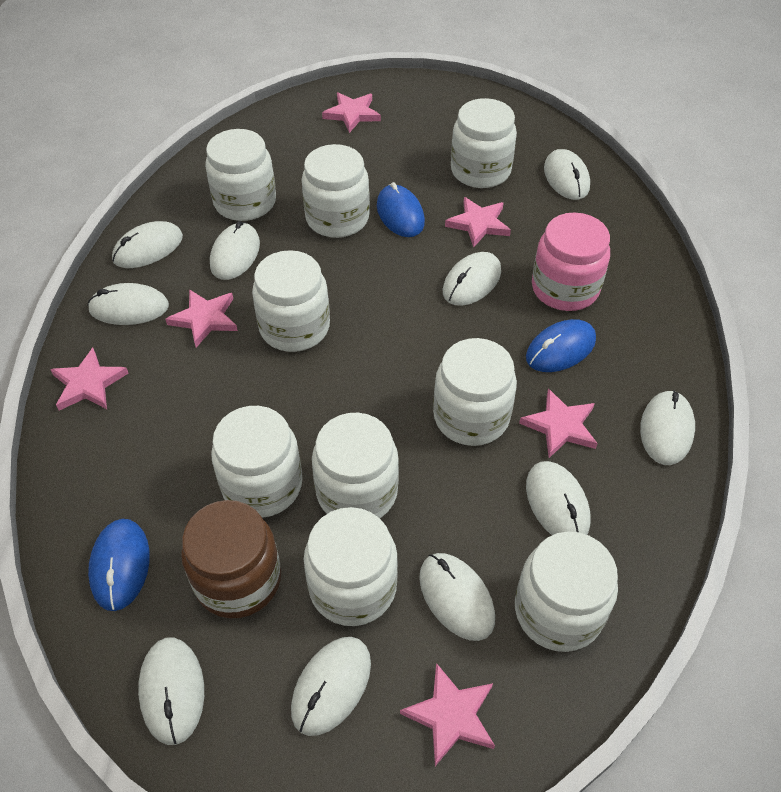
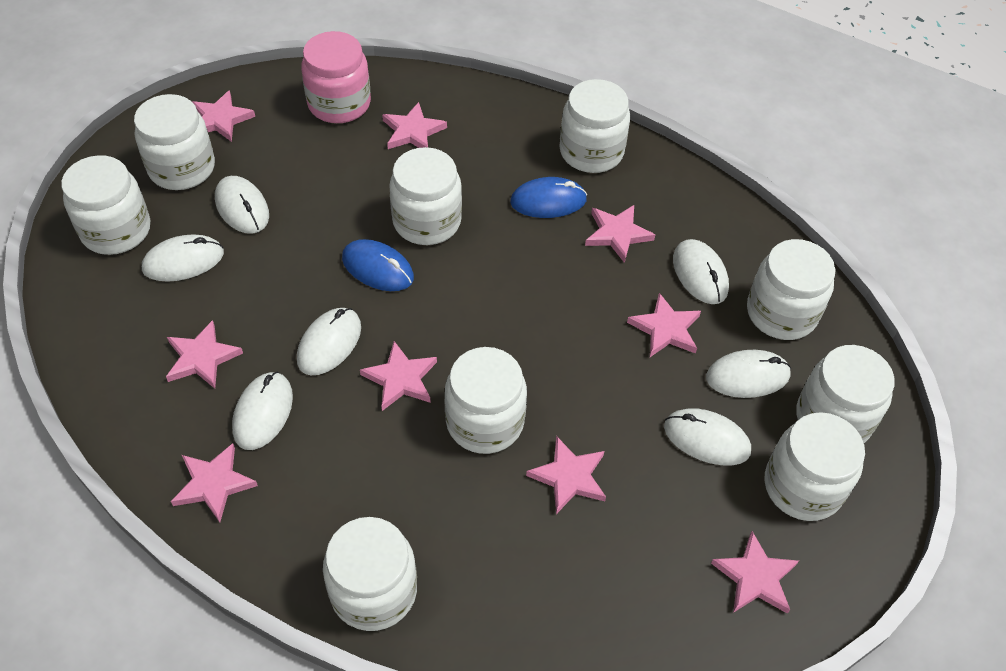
blue mouse: [88,519,150,611] [377,182,425,237] [526,319,596,372] = 3 -> [342,239,414,291] [510,177,587,218] = 2
brown jar: [181,500,281,618] = 1 -> none = 0
pink star: [50,348,129,411] [165,289,238,347] [322,92,381,133] [400,663,495,766] [445,197,511,248] [519,388,598,458] = 6 -> [166,320,243,389] [171,443,258,522] [192,90,255,142] [360,341,437,411] [382,102,447,149] [526,436,606,514] [585,205,655,263] [627,293,701,357] [711,531,799,614] = 9
white mouse: [88,283,169,325] [112,221,183,268] [138,638,204,745] [210,221,260,280] [291,637,371,736] [419,553,495,641] [443,252,501,306] [526,461,590,535] [544,149,590,200] [640,390,695,465] = 10 -> [142,235,224,282] [215,176,269,234] [232,371,293,450] [297,308,361,375] [664,408,751,465] [673,239,729,304] [706,350,791,398] = 7

